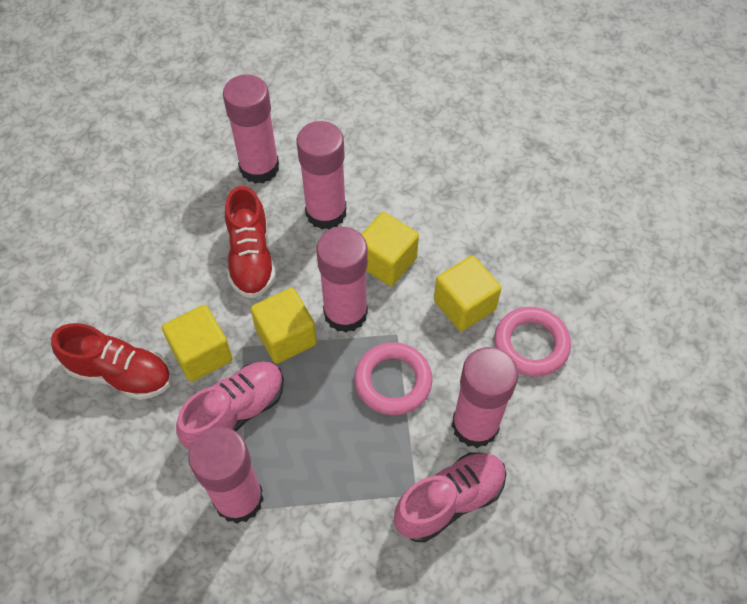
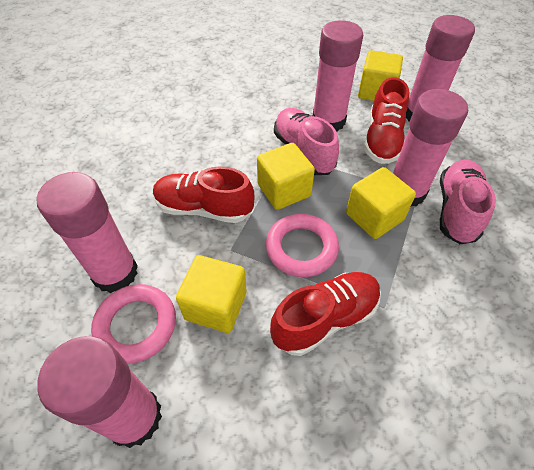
red shoe: [51,323,172,400] [225,186,276,298] = 2 -> [153,166,254,223] [270,272,381,356] [364,77,409,164] = 3

